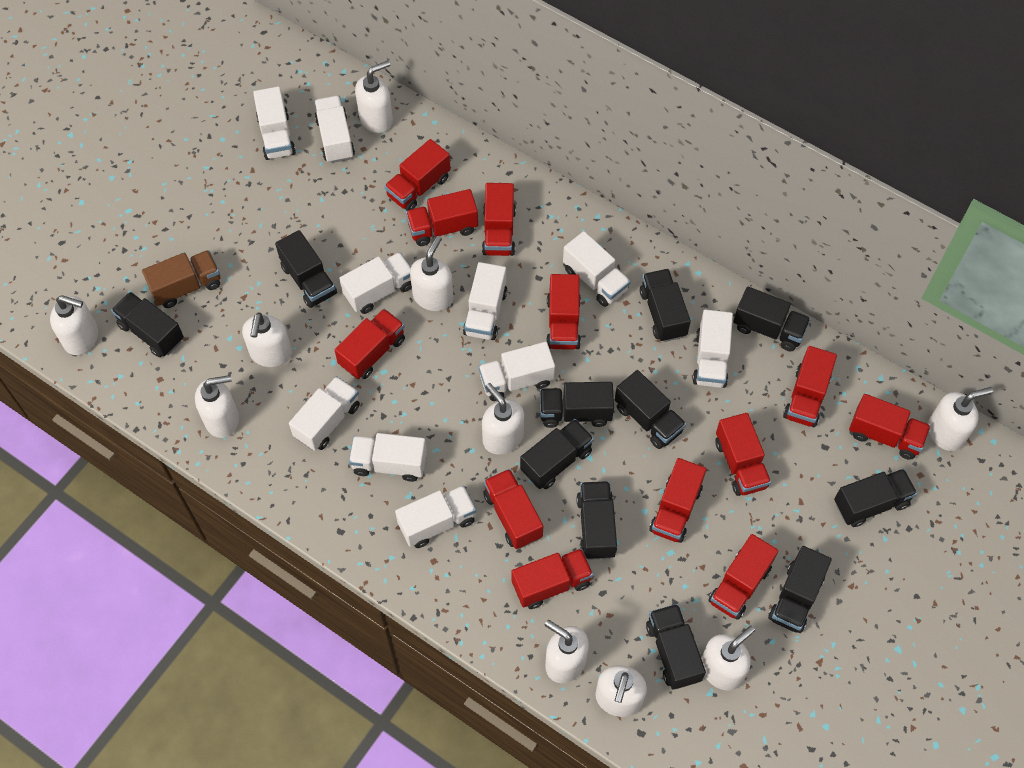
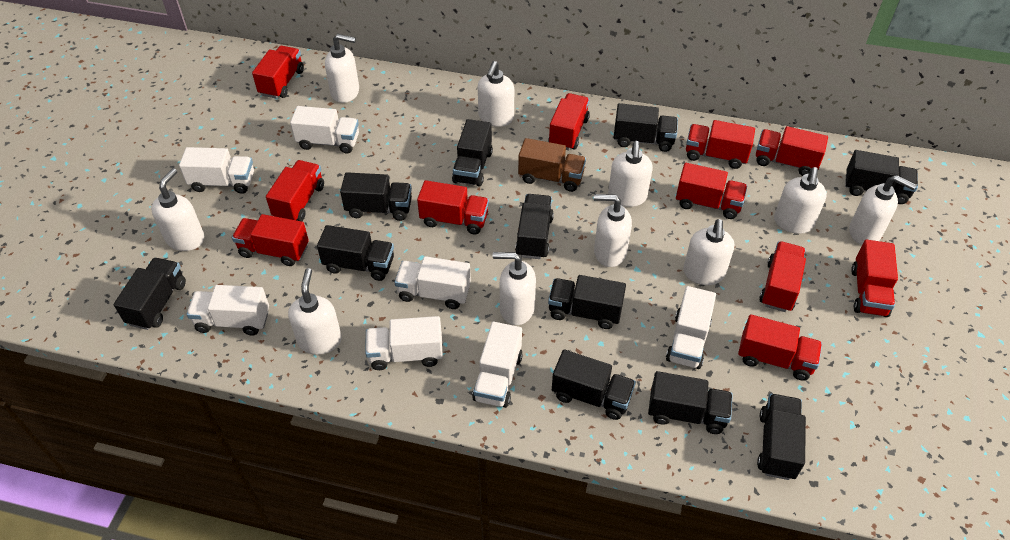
red truck: [335,309,405,379] [385,139,451,211] [406,189,478,246] [482,183,516,256] [483,469,543,549] [512,548,593,609] [546,274,581,350] [649,458,706,543] [708,534,778,620] [715,413,771,496] [783,346,837,427] [849,394,931,460] = 12 -> [232,214,309,266] [252,46,304,99] [266,160,324,221] [417,180,489,235] [548,93,590,150] [676,163,747,219] [686,120,755,169] [738,314,822,381] [756,126,828,176] [759,241,806,312] [851,239,898,317] = 11
white truck: [253,86,296,160] [289,376,360,451] [314,96,355,163] [339,252,412,314] [349,433,427,482] [395,485,476,548] [463,262,507,340] [479,342,555,401] [563,231,630,307] [692,309,733,388] = 10 -> [179,147,254,194] [187,285,269,336] [290,106,359,154] [365,316,443,370] [395,256,471,309] [472,322,523,408] [666,286,716,369] = 7

